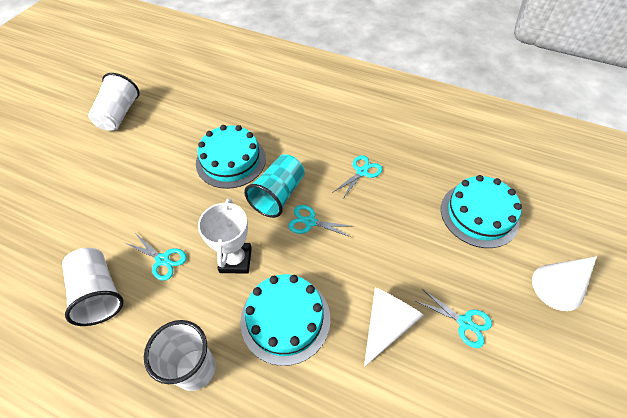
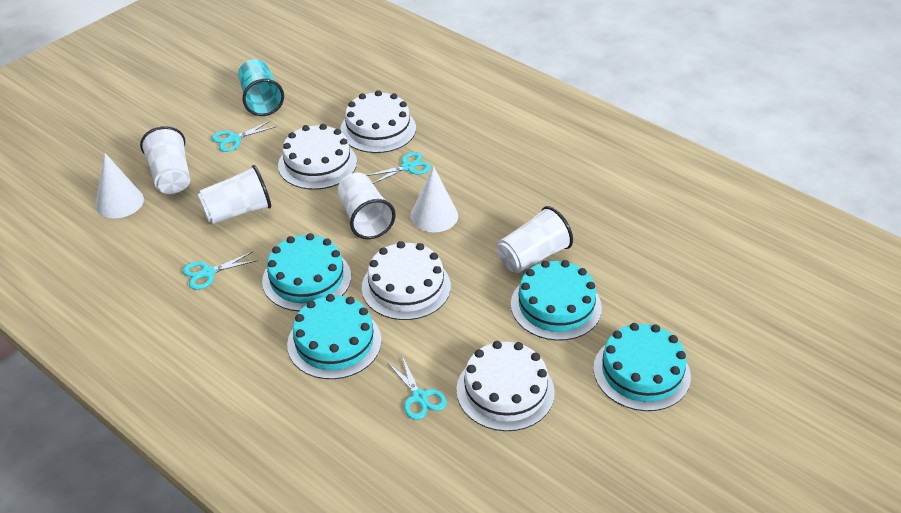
turquoise cake: [196,125,266,189] [240,274,330,366] [441,175,522,248] = 3 -> [262,233,351,311] [287,294,382,379] [511,260,602,341] [593,323,691,411] = 4
white cake: none = 0 -> [278,124,357,190] [340,90,416,153] [362,241,451,320] [456,341,555,431] = 4
white cup: [62,248,124,326] [88,73,140,131] [144,320,216,391] = 3 -> [140,126,190,194] [198,165,271,224] [337,172,396,239] [497,206,573,273] = 4
white trophy: [198,198,252,274] = 1 -> none = 0

